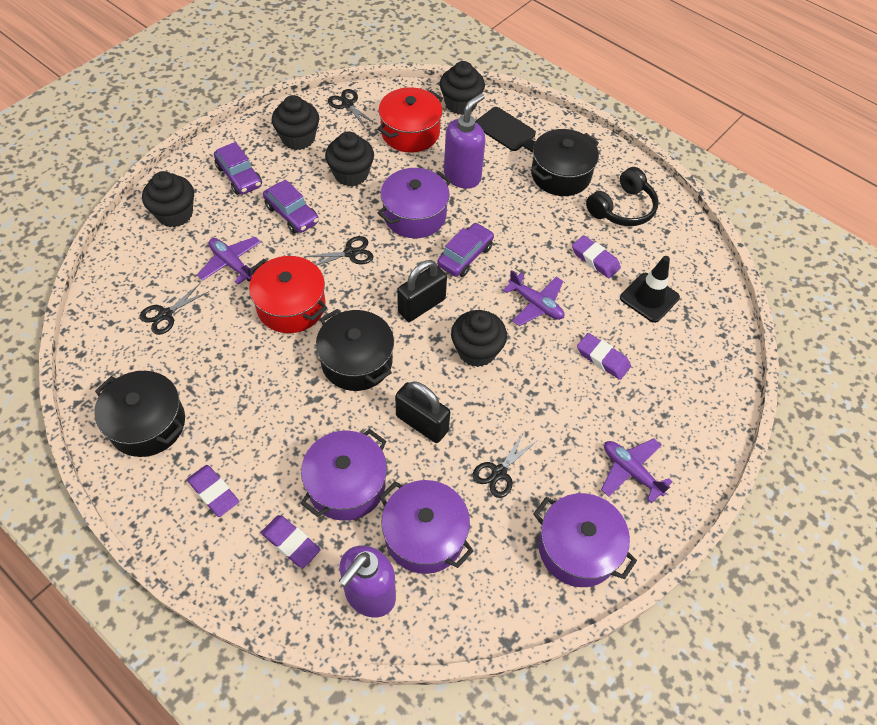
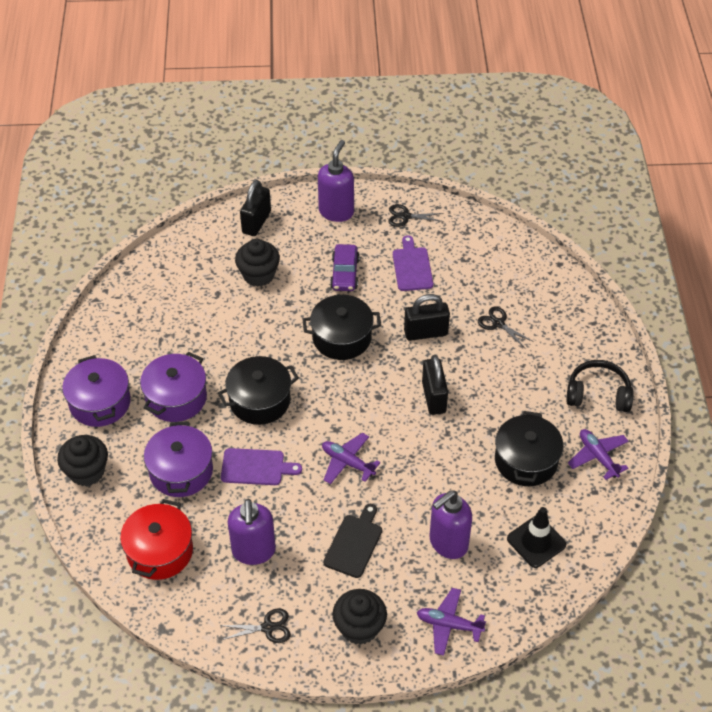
black cupcake: [142,171,194,227] [272,95,319,150] [325,131,374,187] [440,61,485,115] [451,310,507,367] = 5 -> [57,435,108,486] [235,239,280,287] [333,589,387,645] = 3
black padlock: [395,381,450,443] [397,260,447,322] = 2 -> [240,180,271,236] [404,294,450,341] [422,355,448,415] = 3
black scissors: [140,284,209,335] [304,236,374,266] [328,89,376,128] [472,432,538,498] = 4 -> [219,608,291,643] [388,204,444,227] [478,306,534,349] = 3
purple car: [214,142,262,195] [263,179,319,233] [437,222,494,277] = 3 -> [330,244,360,291] = 1
purple cutting board: none = 0 -> [221,448,302,485] [393,235,433,291] = 2
purple eraser: [187,465,239,517] [261,515,321,568] [572,235,621,278] [577,333,631,380] = 4 -> none = 0
purple pot: [300,429,387,521] [378,168,451,238] [379,480,474,574] [533,493,637,587] = 4 -> [62,355,131,427] [140,352,207,422] [144,422,213,497] = 3
purple soap dispenser: [339,546,396,618] [444,93,485,189] = 2 -> [228,499,276,565] [318,140,354,222] [430,490,472,559] = 3
red pot: [249,256,327,333] [377,87,443,153] = 2 -> [120,499,193,580] = 1

